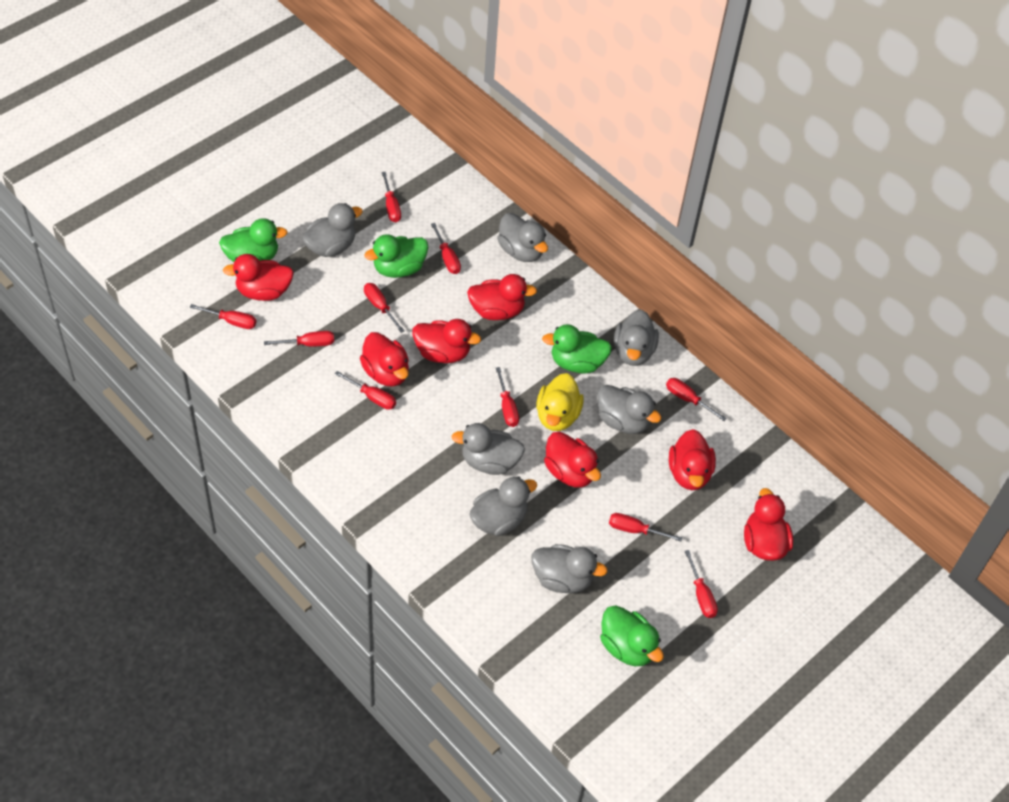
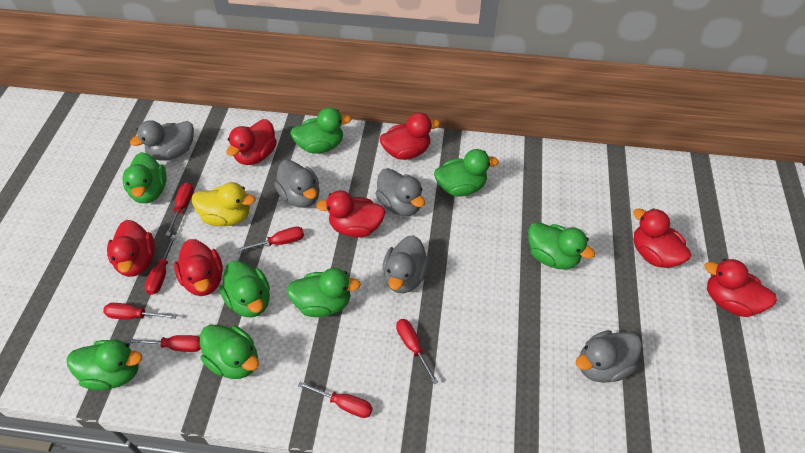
green duck: [219,218,288,262] [364,234,429,278] [542,324,612,373] [600,605,664,666] = 4 -> [67,339,142,390] [123,152,167,203] [200,324,259,379] [219,260,270,317] [287,268,361,317] [290,107,351,154] [434,149,499,197] [528,222,595,269] = 8
grey duck: [302,203,363,257] [451,423,525,475] [469,476,537,536] [497,213,548,262] [531,544,607,593] [597,385,661,434] [614,310,659,366] = 7 -> [130,120,194,161] [274,160,320,208] [375,168,425,216] [382,235,430,293] [576,330,642,383] = 5
red screwdriver: [190,304,256,329] [264,331,334,347] [335,371,396,410] [364,283,405,333] [382,172,401,222] [431,223,461,274] [496,367,519,427] [609,513,682,541] [666,378,727,421] [684,550,718,618] = 10 -> [103,303,177,319] [127,335,201,352] [145,235,176,295] [165,182,194,236] [237,226,304,252] [298,382,373,418] [396,319,438,384] = 7

